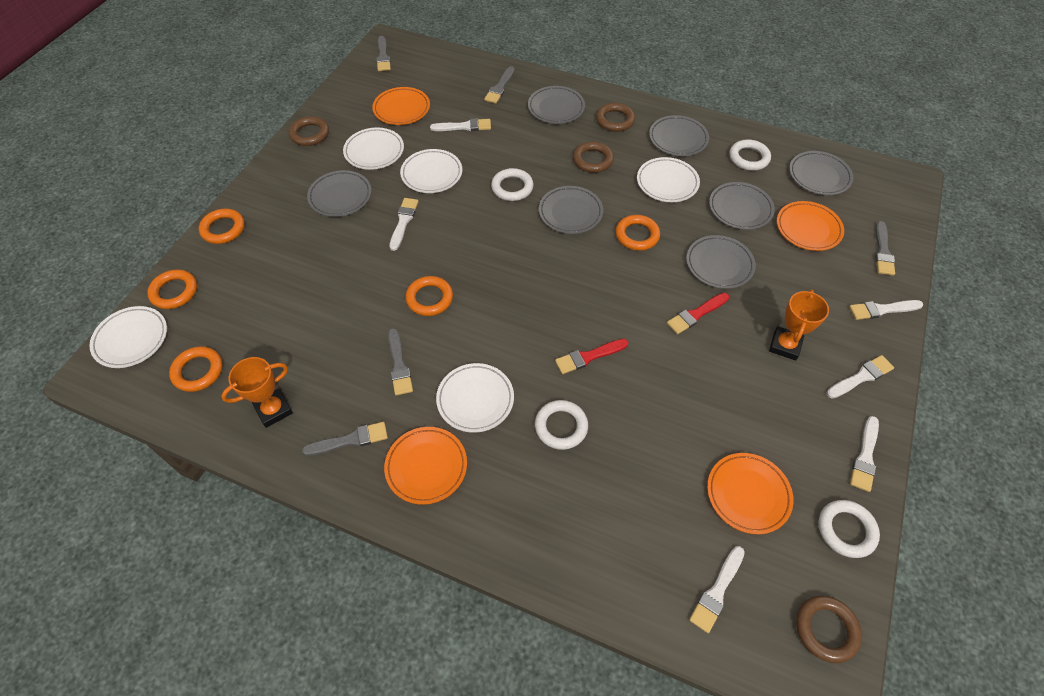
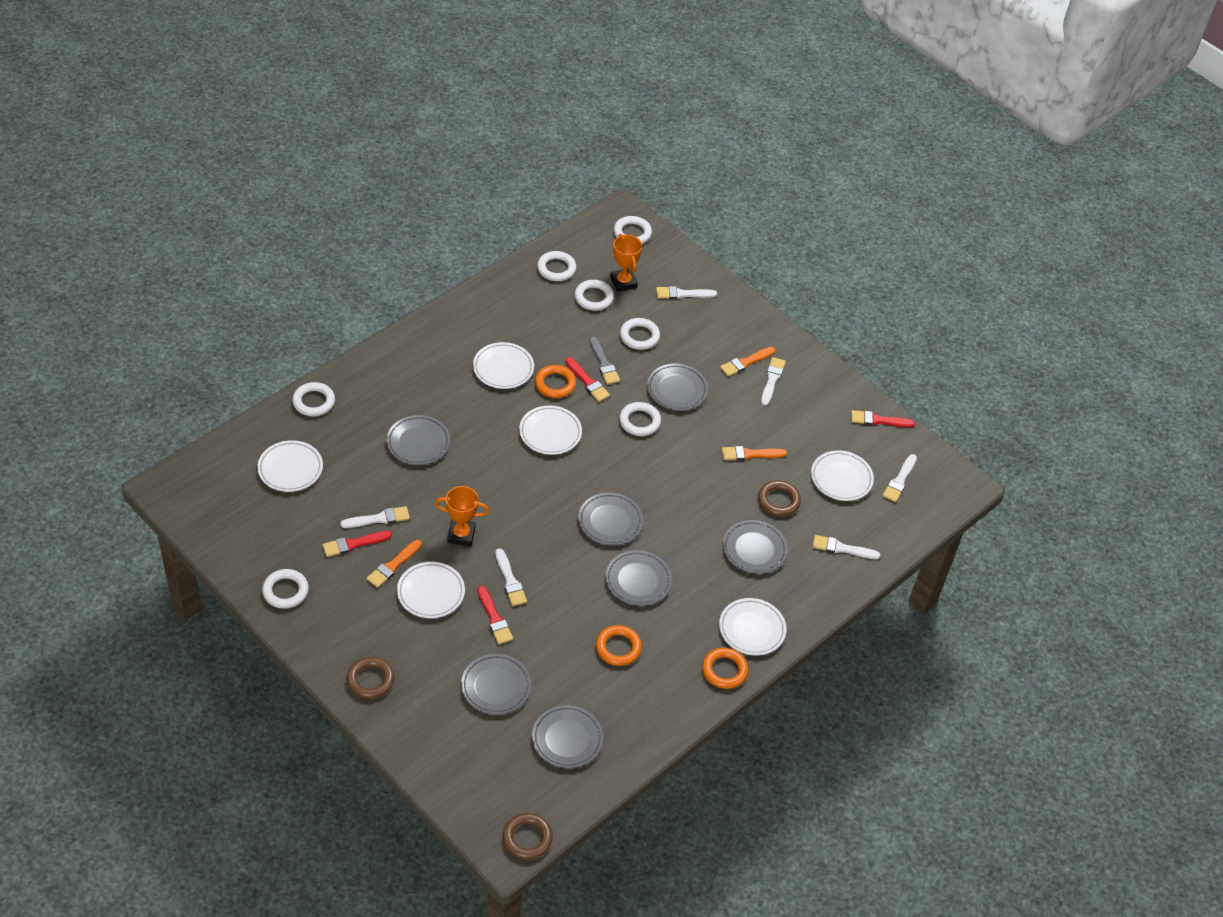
brown ring: [289,116,329,146] [573,142,614,173] [596,103,635,132] [796,596,862,663] = 4 -> [347,657,395,699] [503,813,553,860] [758,480,801,516] = 3
grey brush: [302,422,388,456] [376,36,391,71] [388,328,413,396] [484,66,515,104] [875,221,895,276] = 5 -> [590,337,620,385] = 1
orange brush: none = 0 -> [366,540,422,588] [720,347,775,376] [722,446,787,461] = 3
orange plate: [372,87,430,125] [384,427,467,505] [707,453,794,534] [777,201,844,251] = 4 -> none = 0
orange ring: [147,270,197,309] [169,346,223,392] [199,209,245,244] [405,276,453,316] [615,215,660,251] = 5 -> [535,365,576,398] [596,625,642,666] [702,648,748,689] = 3
red brush: [555,339,629,374] [667,293,729,334] = 2 -> [323,531,392,557] [478,586,513,644] [565,357,610,402] [851,410,915,427] = 4
white plate: [89,306,167,368] [343,127,404,170] [400,149,462,193] [436,363,514,433] [637,157,700,202] = 5 -> [257,440,323,492] [397,562,465,618] [473,342,534,389] [519,405,582,455] [719,598,787,655] [811,450,874,501] = 6
white ring: [491,168,534,201] [535,400,588,450] [729,139,771,171] [818,500,880,558] = 4 -> [262,569,309,609] [292,382,335,416] [537,251,576,281] [575,280,614,311] [614,216,652,244] [619,402,661,436] [620,318,660,350] = 7

